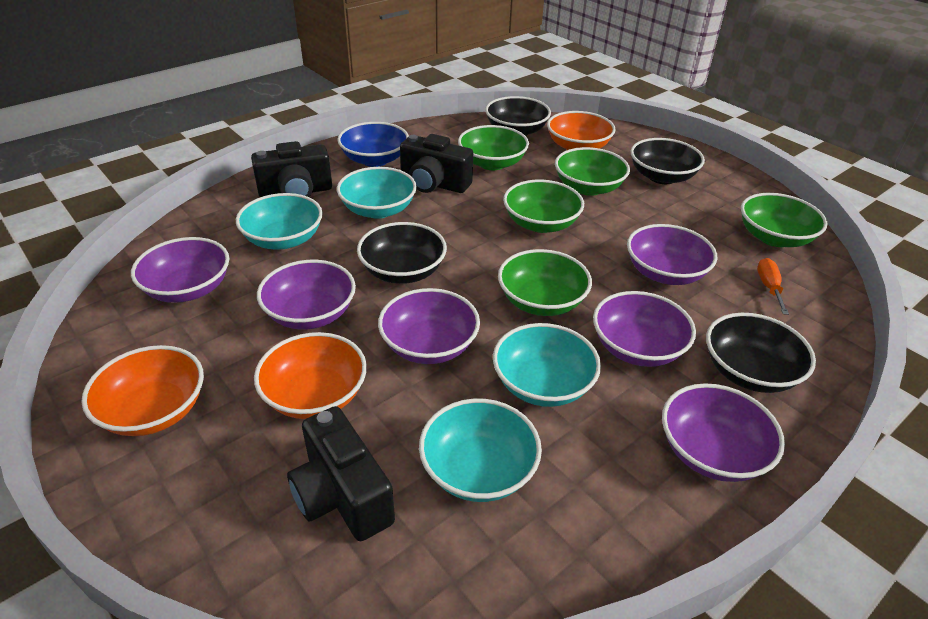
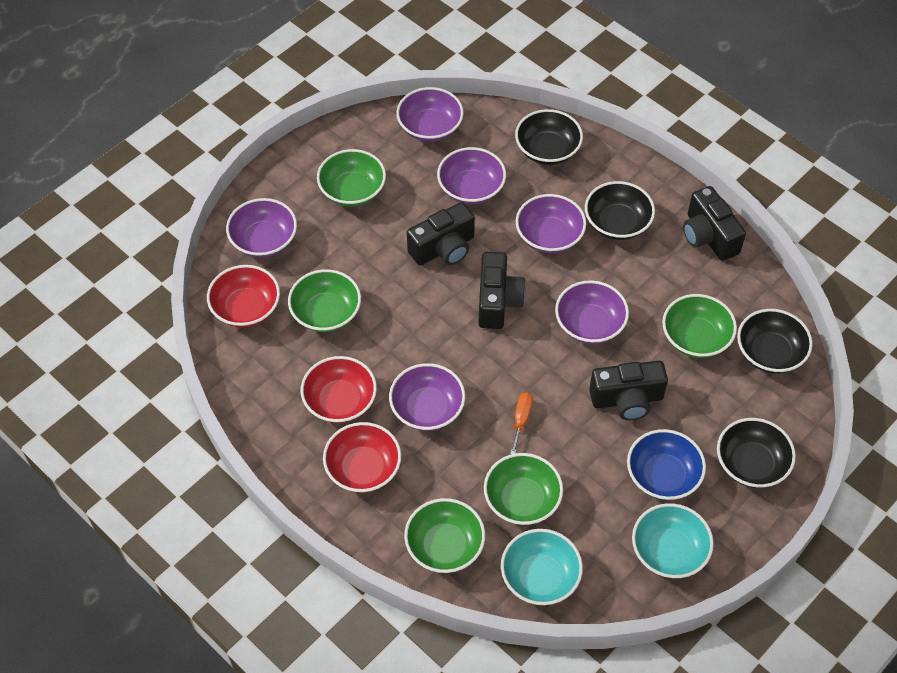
black camera: [251,141,332,197] [287,406,395,541] [400,134,473,193] = 3 -> [407,202,475,266] [478,252,526,329] [589,361,668,420] [683,186,746,261] = 4
orange bowl: [81,345,204,436] [254,332,367,419] [547,111,616,150] = 3 -> none = 0
red bowl: none = 0 -> [207,265,280,327] [301,356,377,423] [323,422,401,493] = 3
turquoise bowl: [236,193,323,250] [337,167,417,219] [419,399,542,502] [493,323,601,407] = 4 -> [501,529,583,605] [632,503,714,578] = 2

